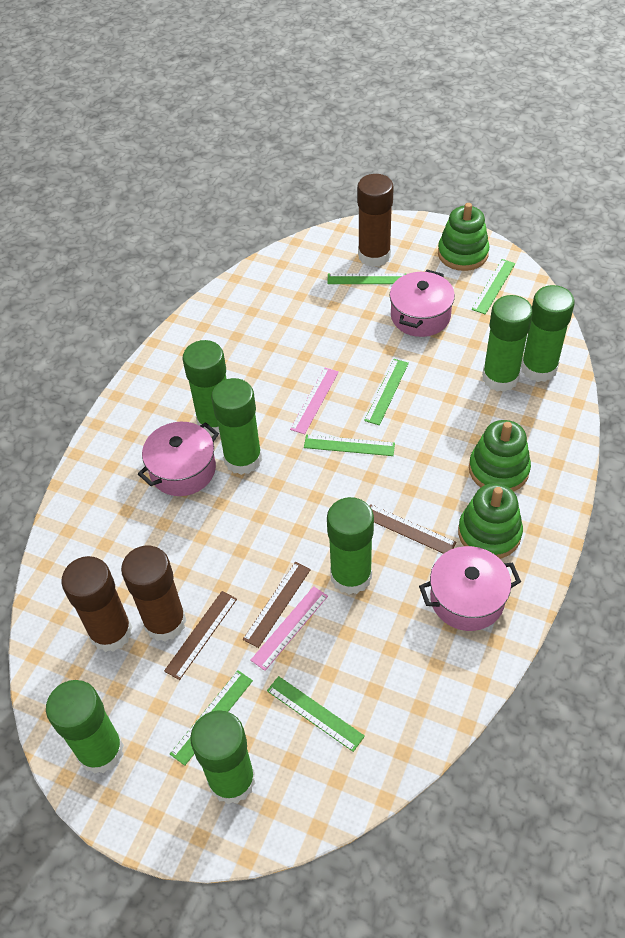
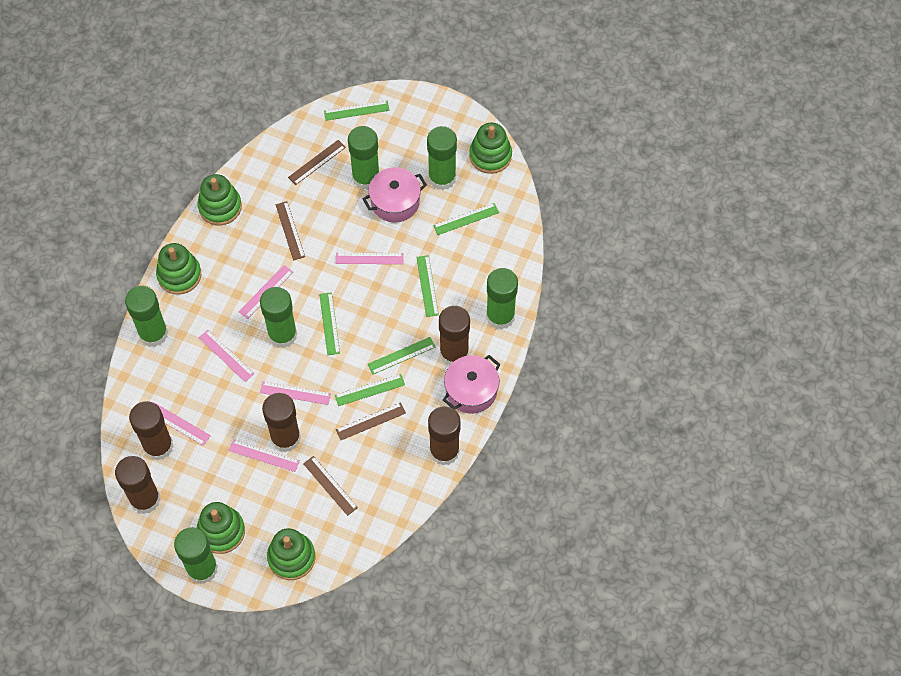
brown glue stick: [61,556,133,652] [121,546,187,642] [357,174,394,267] = 3 -> [115,456,161,514] [129,401,174,461] [262,393,301,452] [428,406,460,465] [439,306,470,365] = 5
brown ruler: [164,591,237,680] [243,562,311,648] [370,504,457,554] = 3 -> [275,201,305,260] [288,140,346,185] [303,456,358,516] [336,402,406,440] = 4
green glue stick: [46,680,124,774] [183,340,226,436] [190,710,255,804] [211,378,262,475] [327,497,374,594] [482,295,533,392] [521,285,575,382] = 7 -> [125,286,168,347] [174,527,218,584] [260,287,297,348] [348,126,380,190] [427,126,457,190] [486,268,518,330] = 6
green stacking toy: [438,203,490,271] [458,483,523,559] [469,420,531,492] = 3 -> [156,243,201,295] [197,174,242,225] [197,502,245,554] [267,528,315,580] [469,123,512,174] = 5
pink pot: [138,422,219,496] [390,270,455,337] [419,546,521,631] = 3 -> [363,167,427,223] [443,355,501,414] = 2
pink ruler: [250,586,328,671] [290,367,339,434] = 2 -> [153,402,211,446] [199,330,254,382] [229,439,300,472] [238,265,293,319] [260,381,331,405] [336,253,404,264] = 6

